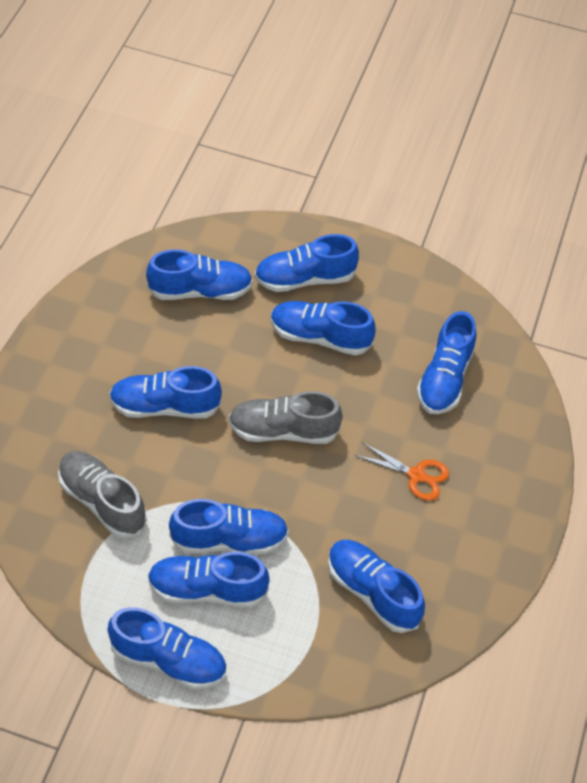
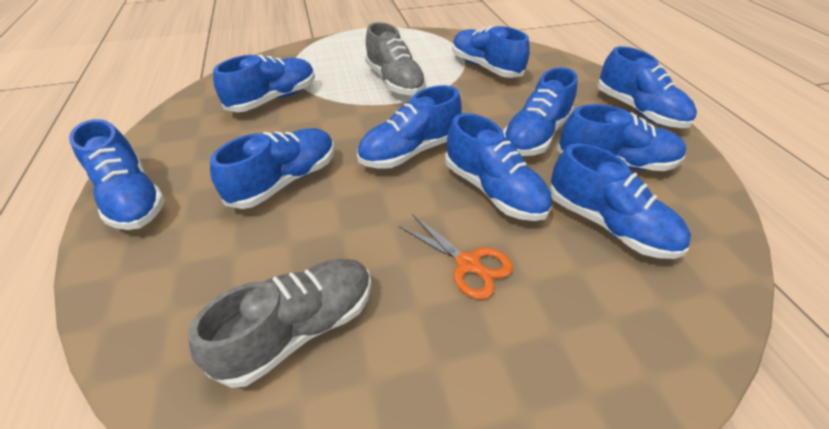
blue shoe: [108,607,226,689] [109,366,222,418] [146,249,253,300] [148,552,270,608] [169,499,289,554] [254,234,359,292] [271,301,375,356] [328,540,425,633] [417,311,476,414] = 9 -> [69,119,165,230] [210,128,335,209] [213,55,315,112] [357,85,462,169] [445,113,552,221] [452,26,530,78] [503,67,578,156] [550,143,691,259] [557,104,686,171] [597,46,697,128] = 10

